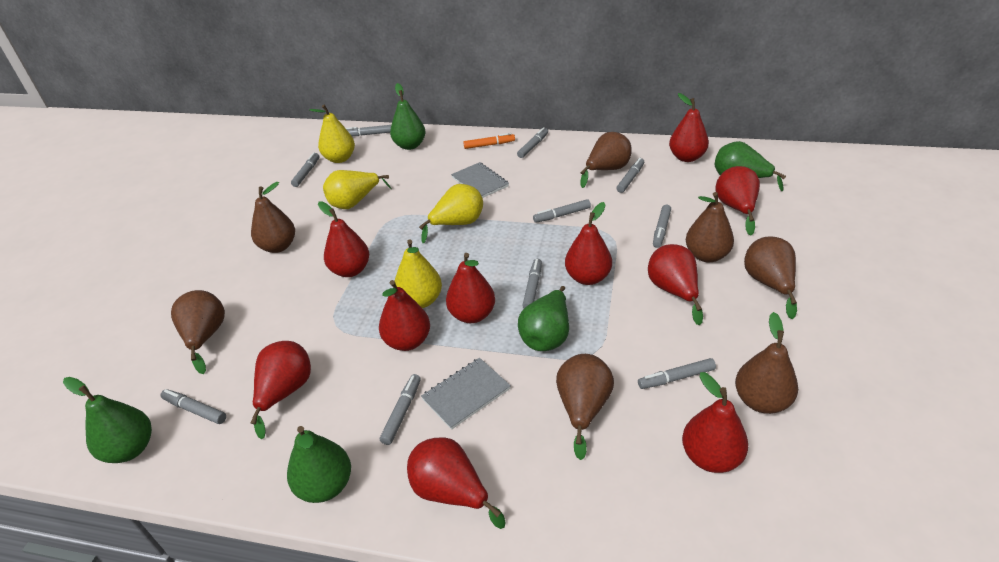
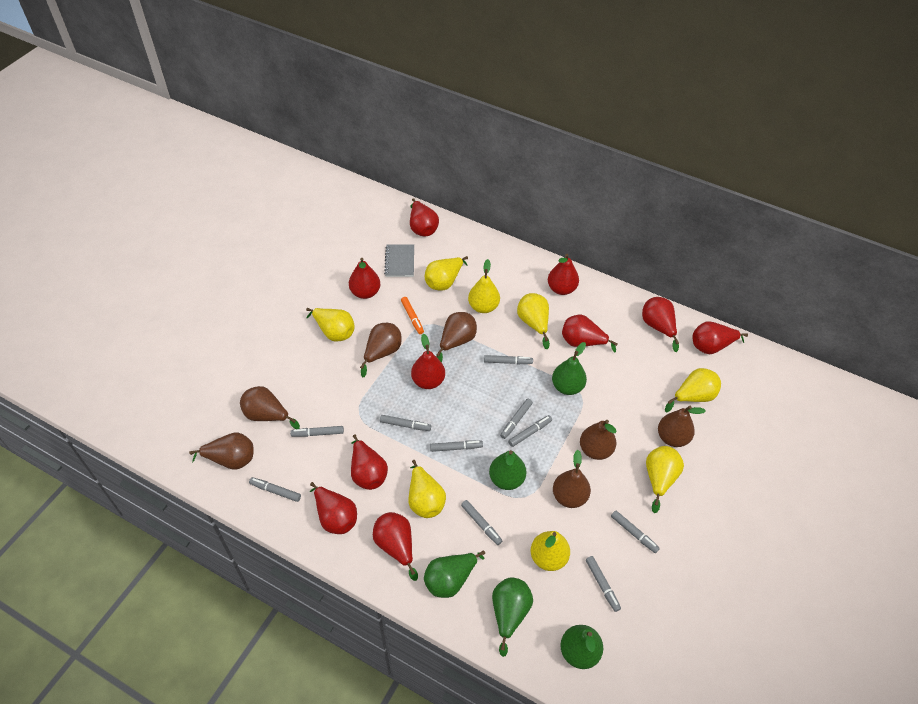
grey notebook: [421,358,511,430] [451,162,509,198] = 2 -> [384,244,414,277] = 1
yellow pear: [309,105,355,163] [323,170,391,209] [395,240,442,308] [419,184,483,243] = 4 -> [306,308,354,341] [408,460,446,518] [425,256,468,291] [468,259,500,313] [517,293,550,349] [530,531,570,571] [646,446,684,513] [665,368,721,412] = 8

